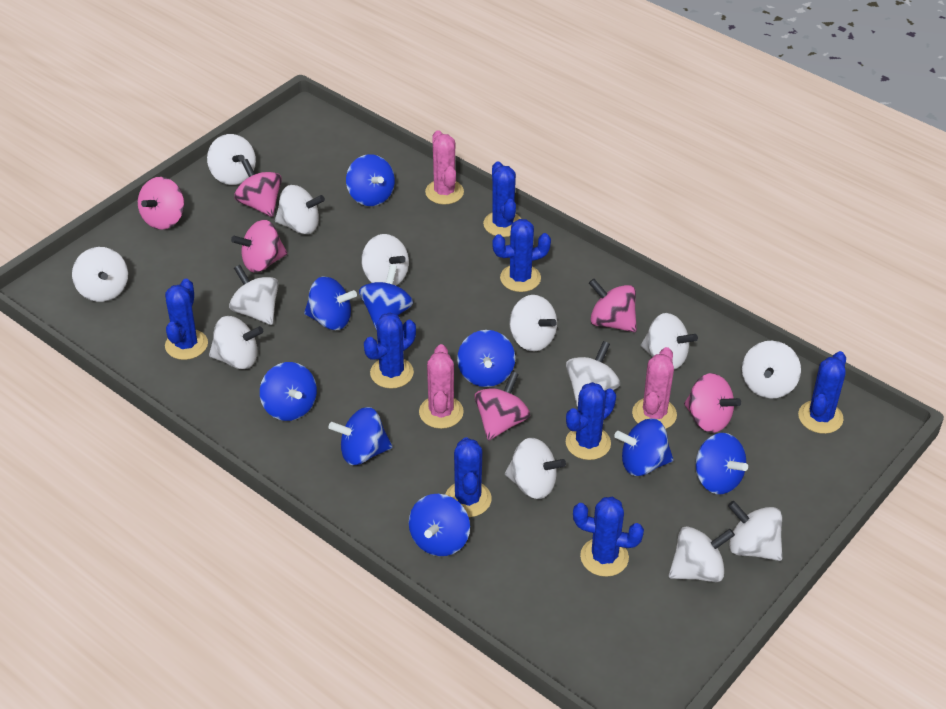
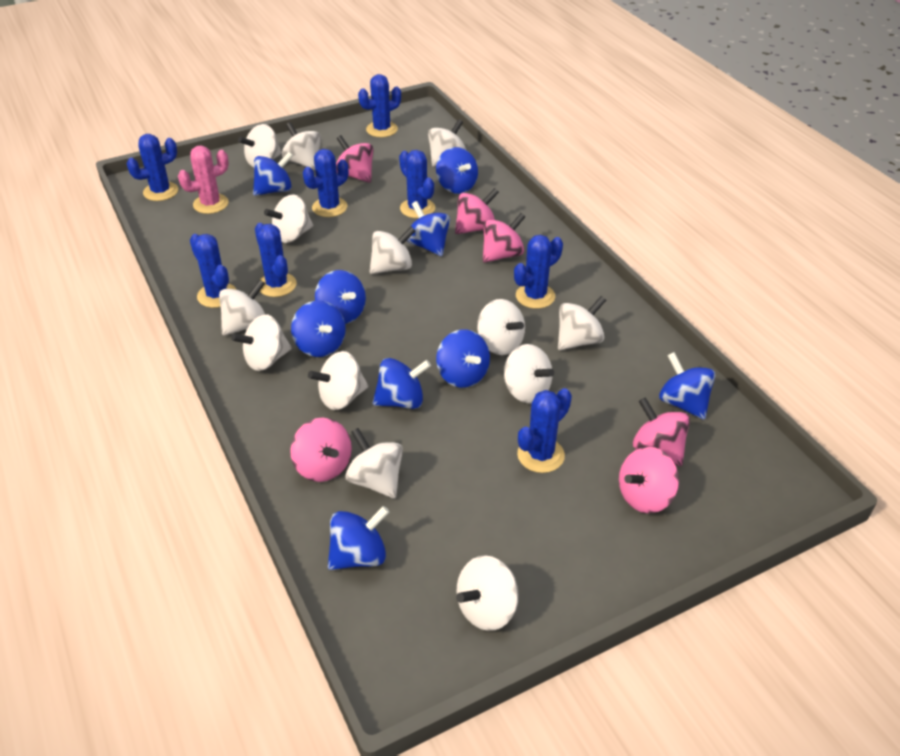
pink cactus: [419,344,464,429] [425,130,464,205] [632,347,677,429] = 3 -> [178,146,229,214] = 1

